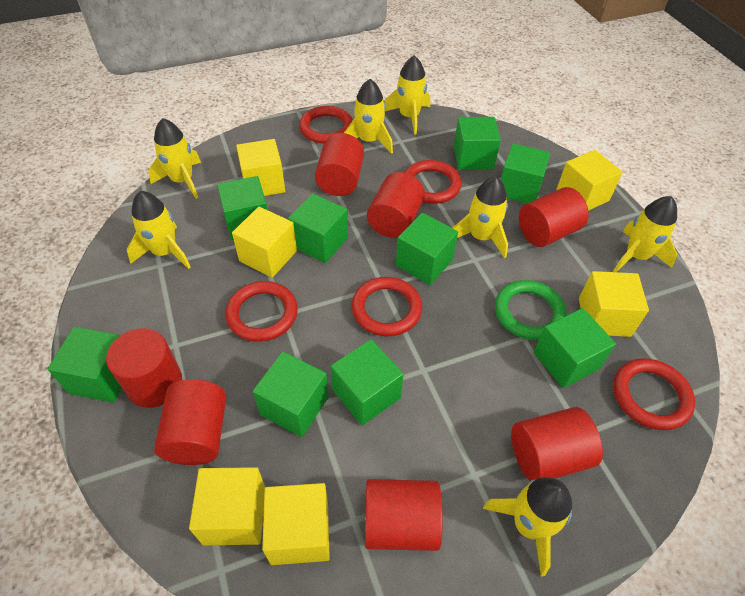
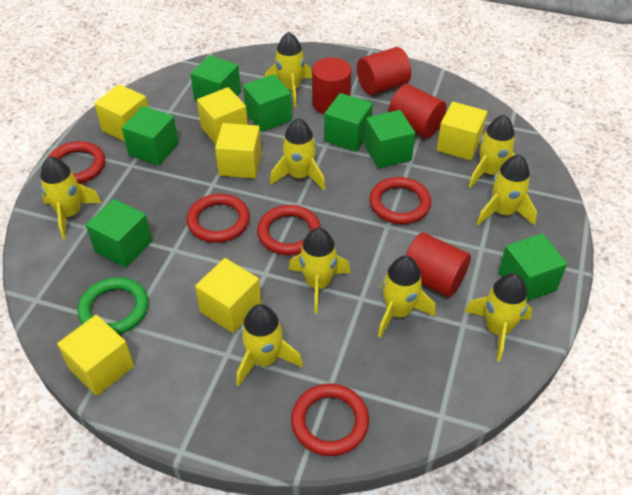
green cube: [47,327,122,403] [217,176,268,240] [253,351,329,437] [288,193,348,263] [330,339,404,426] [396,213,458,285] [454,117,501,170] [501,143,550,203] [534,308,616,388] = 9 -> [86,199,152,268] [122,106,179,166] [190,55,241,102] [243,74,292,132] [324,93,373,152] [365,110,415,168] [498,233,567,301] = 7
red cylinder: [106,328,182,408] [154,379,226,465] [315,133,364,196] [365,479,443,551] [367,172,425,238] [511,407,603,481] [519,187,589,247] = 7 -> [312,57,352,114] [357,47,411,95] [388,84,447,138] [405,232,471,297] = 4
yellow rocket: [127,191,191,269] [148,118,201,199] [344,79,393,154] [384,55,430,135] [453,176,508,258] [483,477,572,577] [614,196,677,272] = 7 -> [40,156,102,239] [237,304,303,386] [265,32,312,107] [270,118,325,190] [289,227,350,314] [378,256,435,338] [465,273,532,361] [468,115,515,188] [477,155,537,226] = 9

